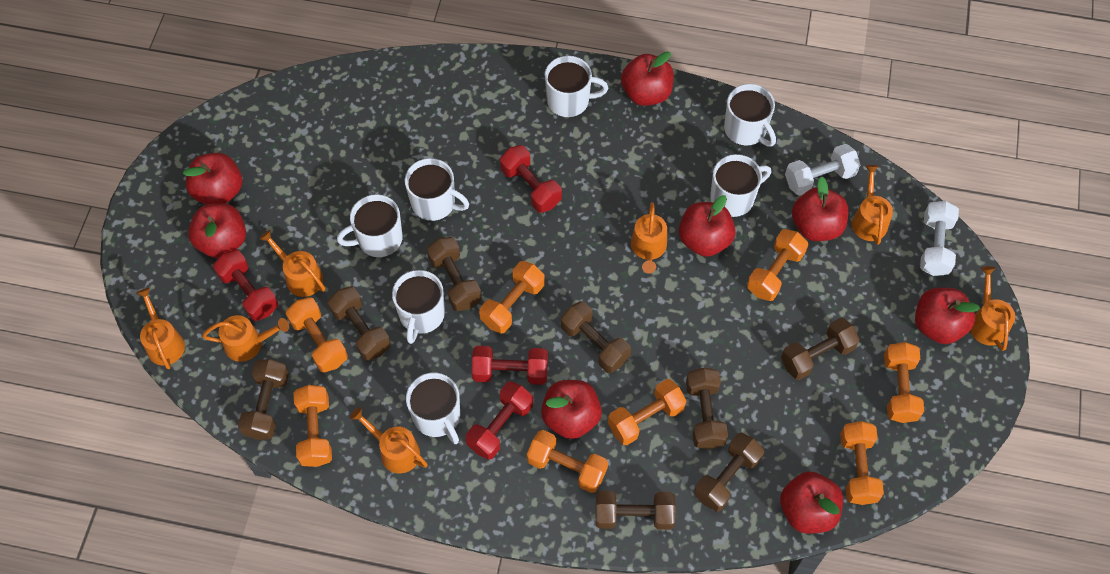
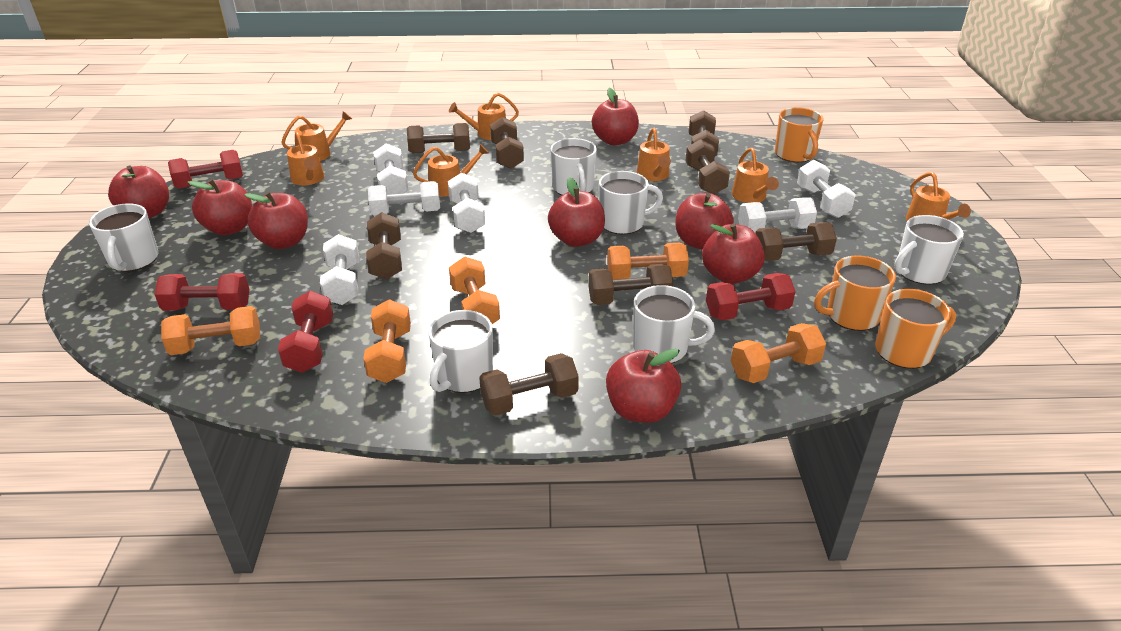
orange dumbbell: [286,297,348,373] [294,385,332,467] [479,261,545,333] [527,430,608,493] [608,379,686,445] [747,229,808,301] [840,421,884,505] [884,342,924,423] = 8 -> [161,306,260,355] [363,299,411,383] [449,256,500,324] [607,243,689,280] [731,323,826,383] = 5
orange mug: none = 0 -> [775,107,824,162] [814,255,896,331] [875,289,956,369] = 3
white dumbbell: [785,144,860,196] [920,201,959,276] = 2 -> [320,234,359,305] [368,181,440,216] [373,144,408,195] [448,172,485,233] [738,197,817,233] [797,160,856,218] = 6
white mug: [337,194,402,257] [392,270,445,344] [405,158,469,221] [406,373,460,444] [545,56,608,117] [710,154,771,217] [724,84,776,147] = 7 -> [89,204,159,272] [429,310,493,393] [550,138,597,195] [599,171,663,234] [633,285,715,364] [894,215,964,285] = 6

